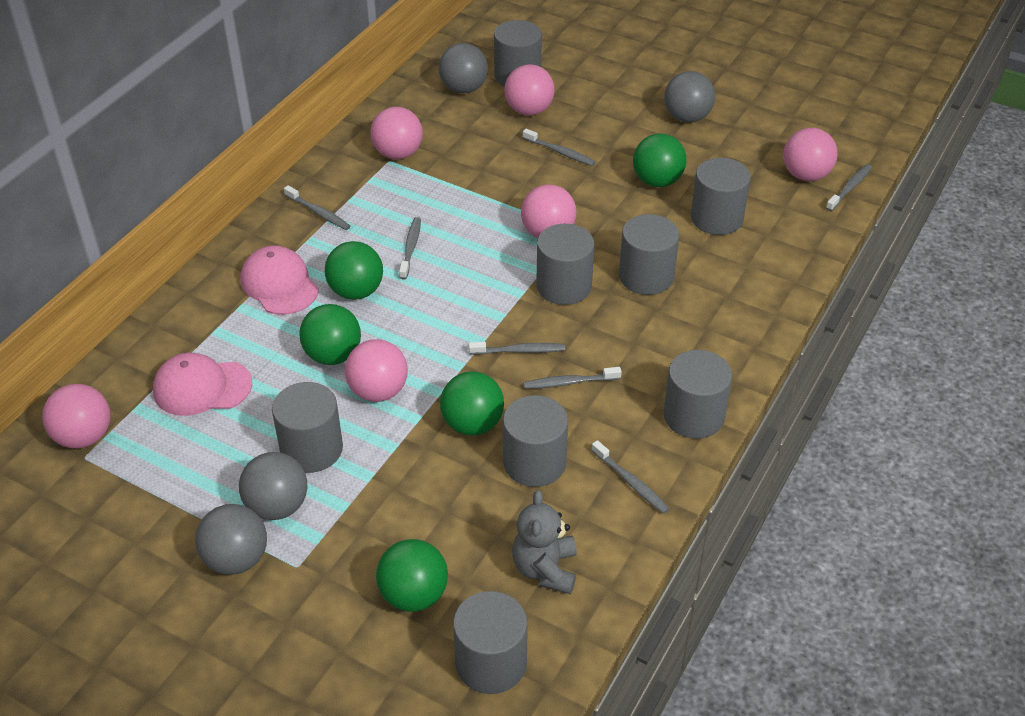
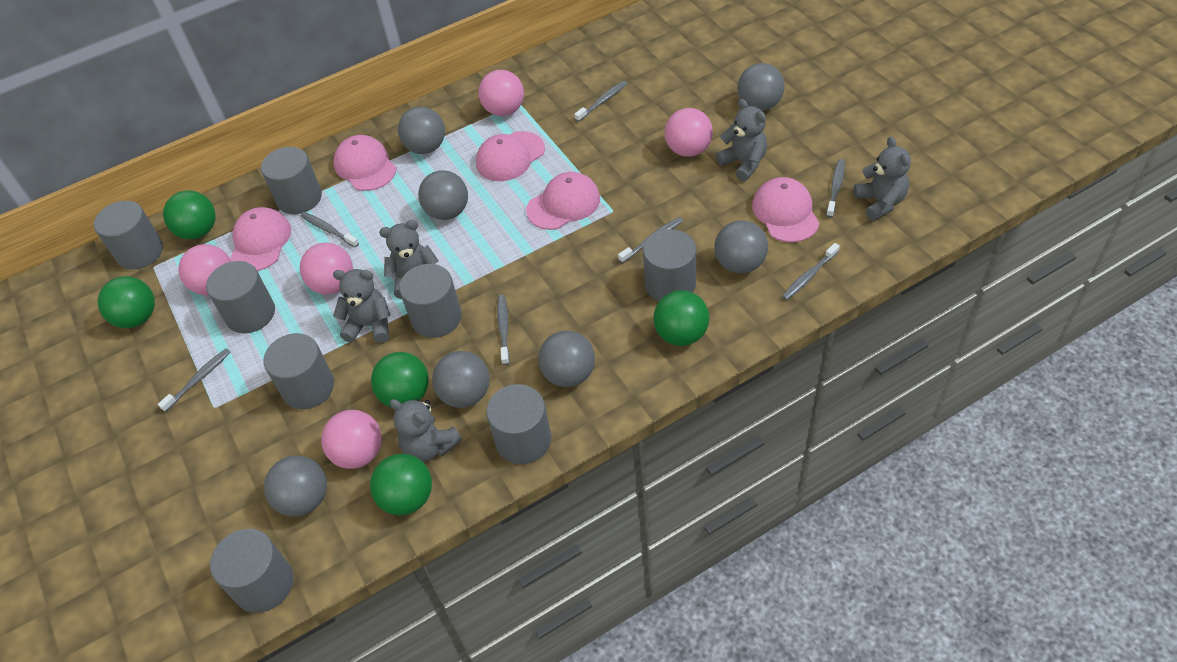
grey ball: [195,504,267,575] [239,452,307,520] [439,43,488,93] [664,71,715,122] = 4 -> [264,455,327,517] [398,107,445,154] [418,170,468,220] [432,351,490,408] [538,330,595,387] [714,220,768,273] [737,63,785,111] = 7
grey teddy bear: [512,490,577,594] = 1 -> [333,269,391,343] [379,220,438,299] [390,399,462,462] [716,99,767,181] [854,137,911,221] = 5
pink ball: [42,384,110,448] [345,339,408,402] [371,107,423,159] [504,64,555,116] [521,185,576,238] [783,128,838,181] = 6 -> [179,244,231,295] [300,243,353,294] [321,410,382,469] [478,70,524,116] [665,108,713,157] = 5
pink cap: [153,352,252,416] [240,245,319,315] = 2 -> [230,207,291,271] [333,135,397,191] [476,131,545,181] [526,172,600,230] [752,177,820,242] = 5

